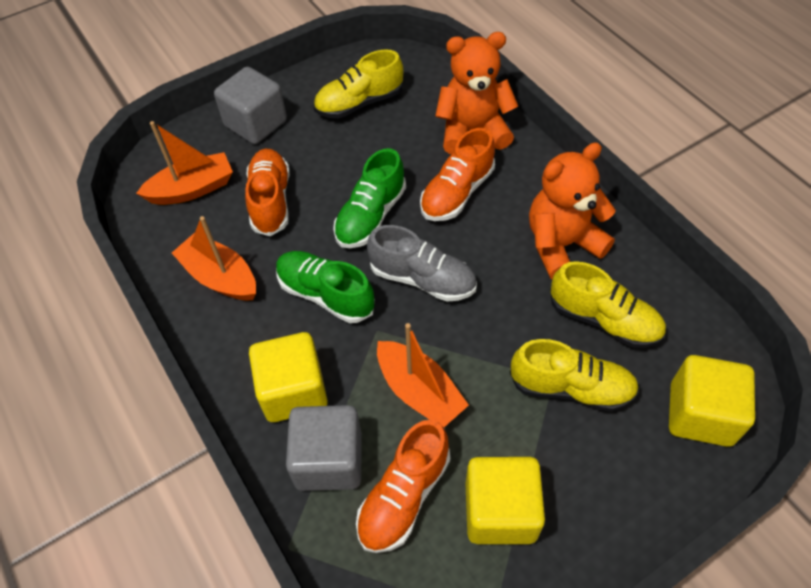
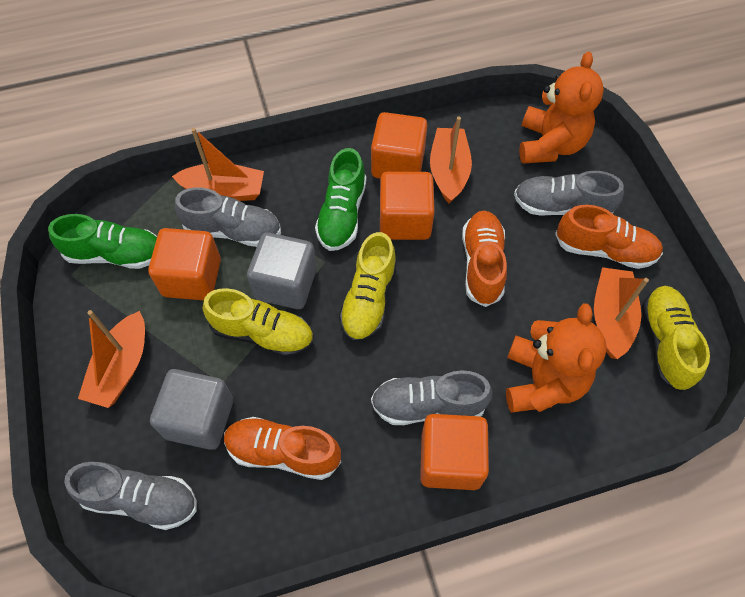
grey shoe: [367,225,477,301] = 1 -> [64,462,197,530] [175,187,281,247] [371,370,493,425] [514,171,624,216] = 4
orange boat: [136,121,233,205] [172,216,256,300] [377,323,469,427] = 3 -> [78,310,145,408] [172,128,264,201] [430,116,472,204] [594,267,649,359] = 4
orange cube: none = 0 -> [148,228,221,300] [371,112,427,179] [380,172,435,240] [420,414,489,490] = 4
yellow cube: [249,332,328,422] [465,457,545,544] [669,355,755,447] = 3 -> none = 0

